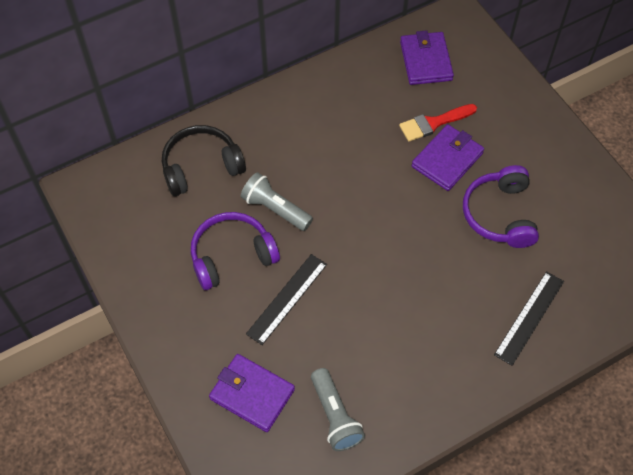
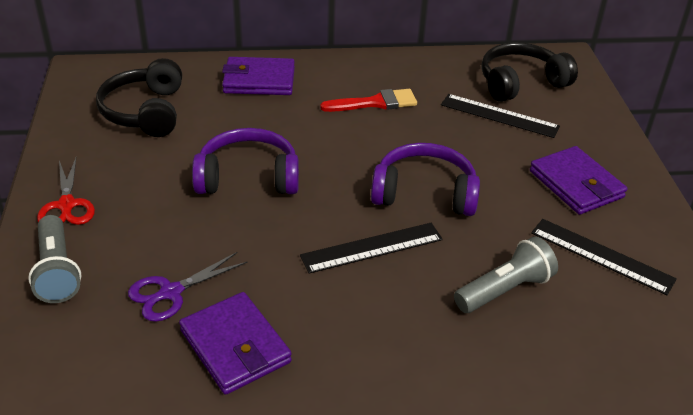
black headphones: [162,125,246,196] = 1 -> [96,58,182,137] [481,43,578,102] = 2
black ruler: [246,254,327,345] [494,271,564,366] = 2 -> [300,223,443,274] [441,94,560,138] [531,219,677,295] = 3
purple scissors: none = 0 -> [128,252,248,322] = 1
red scissors: none = 0 -> [37,158,95,225] = 1

